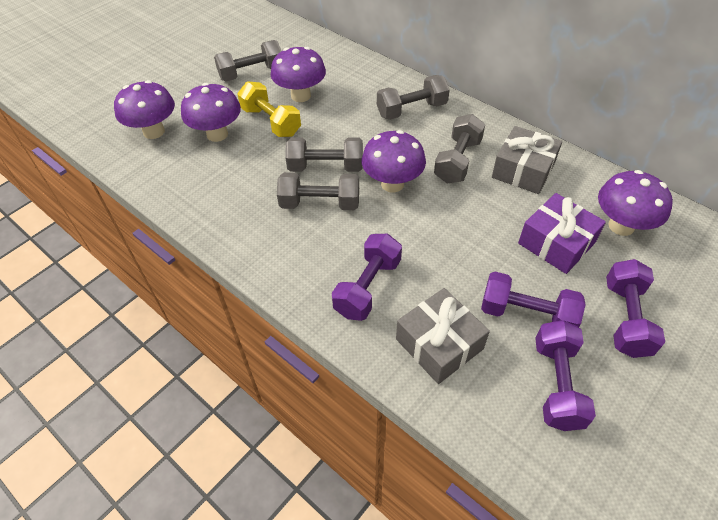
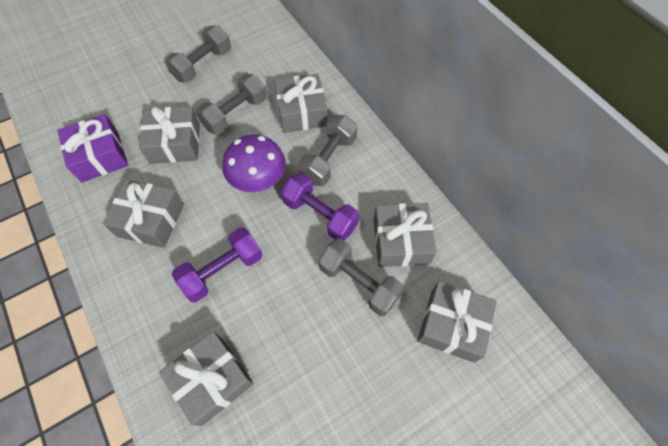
grey dumbbell: [214,40,281,82] [277,172,359,210] [285,138,363,172] [377,75,450,120] [434,114,485,183] = 5 -> [165,25,231,83] [196,74,267,135] [298,115,357,186] [318,238,404,316] = 4
grey gift: [396,288,490,384] [492,126,562,194] = 2 -> [102,179,184,248] [139,106,200,164] [159,331,253,426] [274,74,327,133] [373,203,437,267] [418,281,497,363] = 6
purple dumbbell: [332,234,402,321] [481,272,586,327] [535,320,596,431] [606,259,665,358] = 4 -> [172,227,262,302] [281,173,360,240] = 2
purple mushroom: [114,80,175,139] [181,83,241,142] [271,47,326,102] [362,130,426,193] [598,170,673,236] = 5 -> [223,135,286,192] = 1
yellow dumbbell: [237,81,301,137] = 1 -> none = 0

